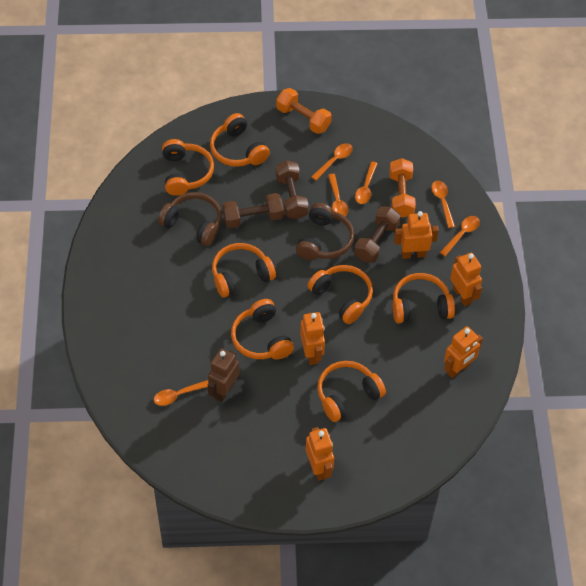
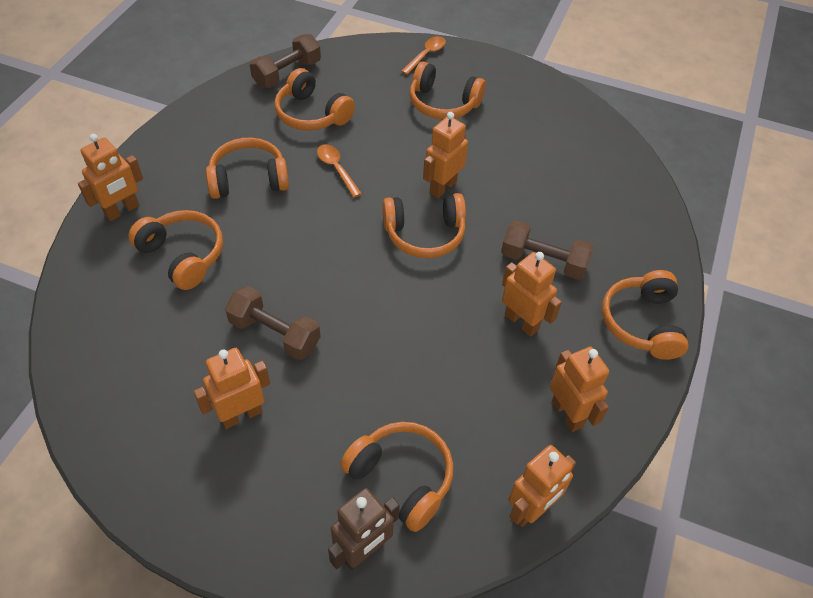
brown headphones: [158,192,222,246] [296,203,354,260] = 2 -> none = 0
orange dumbbell: [276,88,332,134] [389,158,416,218] = 2 -> none = 0
orange robot: [300,312,325,365] [306,427,334,481] [394,211,439,259] [444,326,483,378] [450,253,482,306] = 5 -> [78,134,143,221] [193,348,270,429] [423,112,468,198] [502,252,562,337] [508,445,576,527] [550,347,609,432] = 6
orange spoon: [154,380,208,406] [311,143,353,181] [328,174,348,216] [355,161,378,204] [431,181,455,228] [440,216,480,256] = 6 -> [317,144,362,197] [401,36,446,75] = 2

